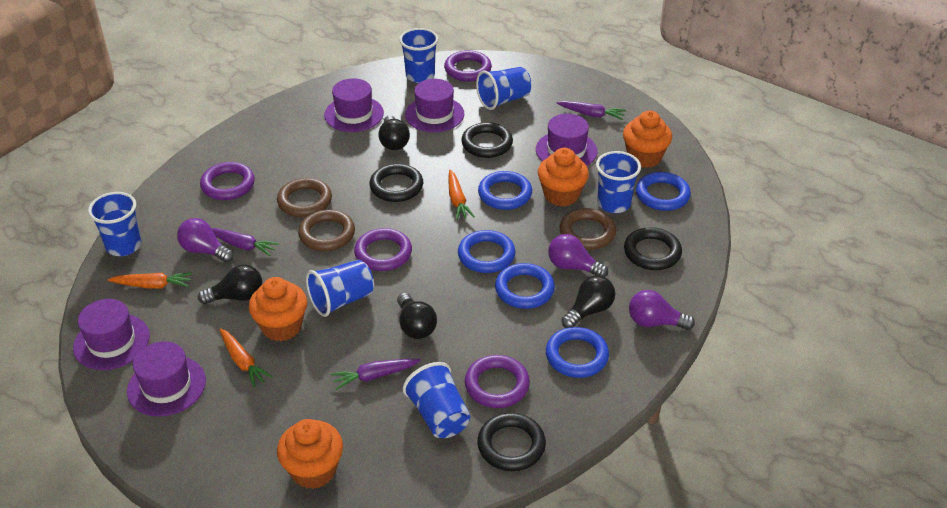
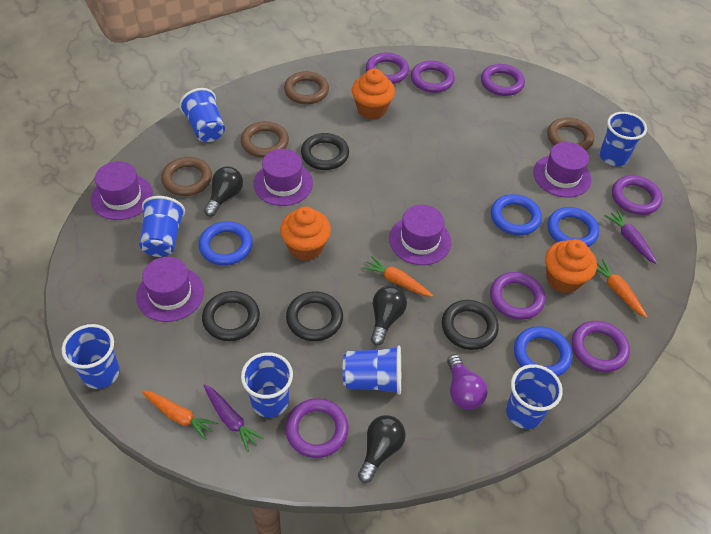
black light bulb: [198,265,262,304] [378,115,410,150] [397,293,437,339] [561,275,615,328] = 4 -> [204,166,243,217] [358,415,406,483] [371,286,407,345] = 3
blue cup: [88,192,141,256] [306,260,374,317] [399,28,438,83] [403,362,470,438] [476,67,532,110] [596,151,641,213] = 6 -> [62,324,120,389] [140,196,185,257] [179,88,225,142] [241,352,293,418] [343,346,401,395] [506,364,563,429] [600,112,647,166] = 7
blue ring: [458,230,516,273] [478,171,532,210] [495,263,555,309] [546,327,609,378] [636,172,691,211] = 5 -> [199,221,253,266] [491,194,542,235] [514,326,572,377] [548,207,599,247] = 4
brown ring: [277,178,332,217] [298,210,355,251] [560,208,616,250] = 3 -> [161,157,212,196] [241,121,289,158] [284,71,329,104] [547,117,594,150] = 4
orange cupcake: [249,277,307,341] [277,419,343,489] [538,148,589,207] [623,110,672,168] = 4 -> [280,206,331,261] [352,69,395,119] [545,239,597,293] = 3
purple carrot: [211,228,279,256] [331,359,420,390] [556,101,626,120] = 3 -> [203,384,264,452] [605,210,658,265] = 2
purple light bulb: [177,218,234,263] [548,234,608,277] [629,290,695,330] = 3 -> [447,354,487,410] = 1
purple ring: [200,162,255,200] [354,228,412,271] [444,50,492,81] [465,355,530,408] = 4 -> [285,398,348,458] [366,53,409,84] [411,61,455,93] [481,64,525,96] [490,272,546,320] [572,321,630,372] [612,175,662,215] = 7

